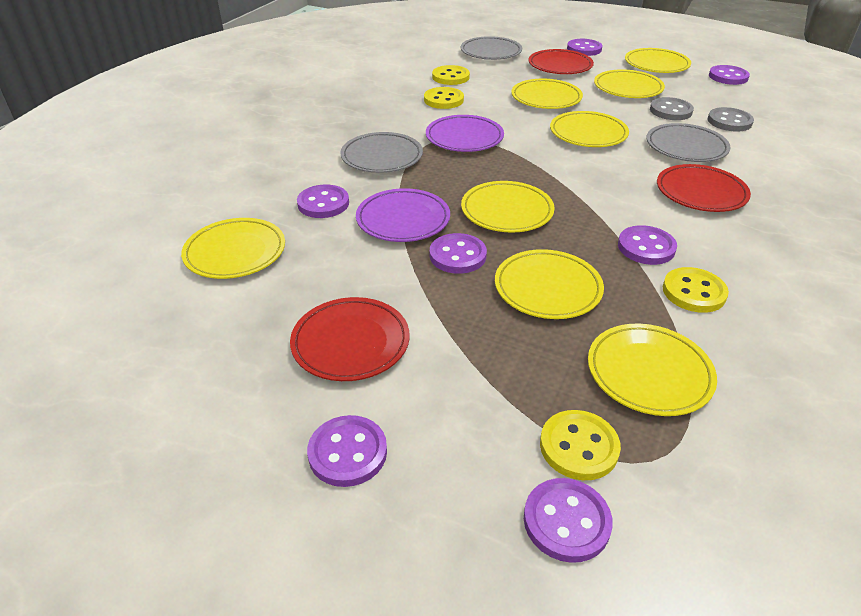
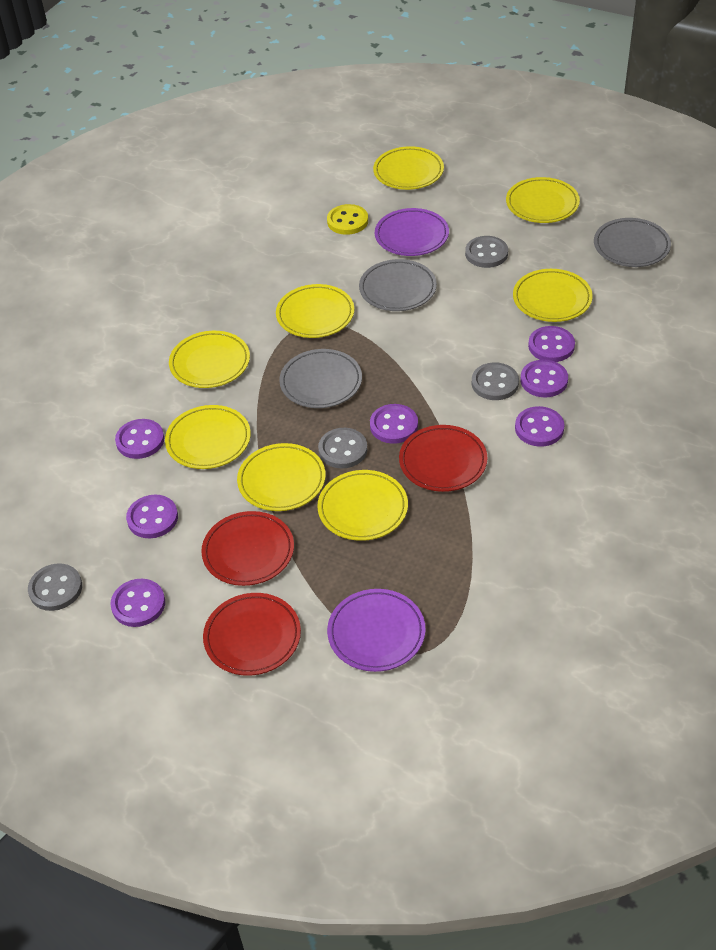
grey button: [650,97,694,120] [708,107,754,132] = 2 -> [28,563,82,611] [318,428,367,468] [465,236,508,268] [472,362,519,400] = 4
yellow button: [424,87,464,109] [432,65,470,85] [540,410,621,480] [663,267,729,313] = 4 -> [327,204,368,235] = 1

